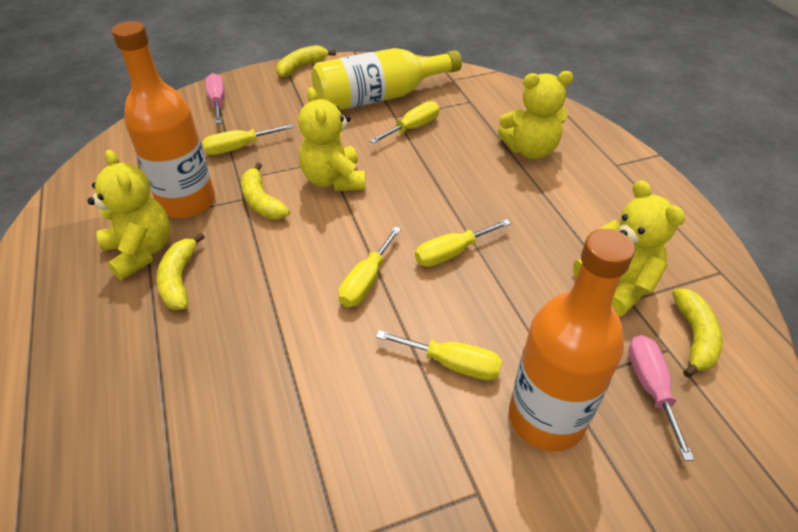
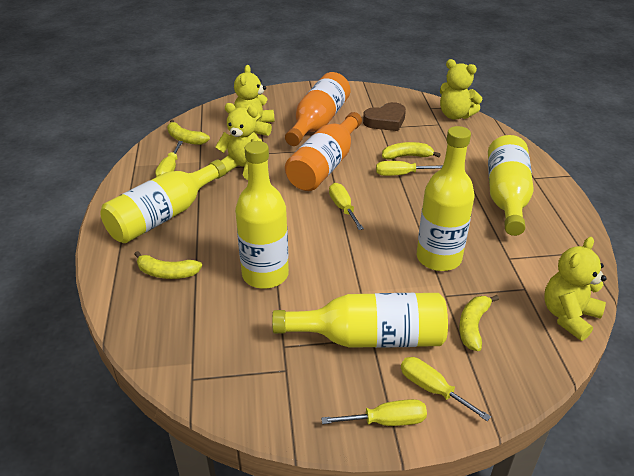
brown heart: none = 0 -> [363,102,406,131] = 1
pink screwdriver: [205,73,225,124] [628,335,694,461] = 2 -> none = 0
yellow bottle: [312,48,462,110] = 1 -> [100,160,226,243] [235,141,289,289] [272,293,448,348] [417,126,475,271] [488,135,533,236] = 5

